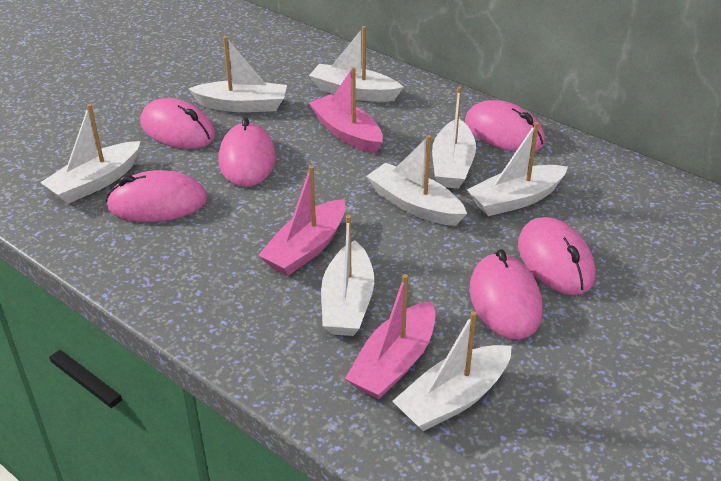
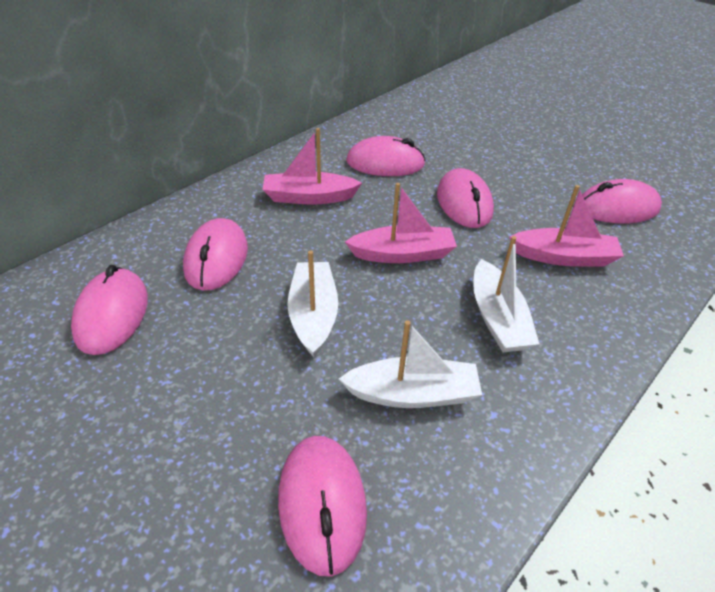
white boat: [40,104,141,204] [189,36,287,112] [309,26,403,102] [321,215,374,336] [366,135,467,226] [392,311,512,431] [432,87,476,189] [467,122,568,216] = 8 -> [287,250,338,357] [339,320,482,408] [473,236,539,352] = 3

